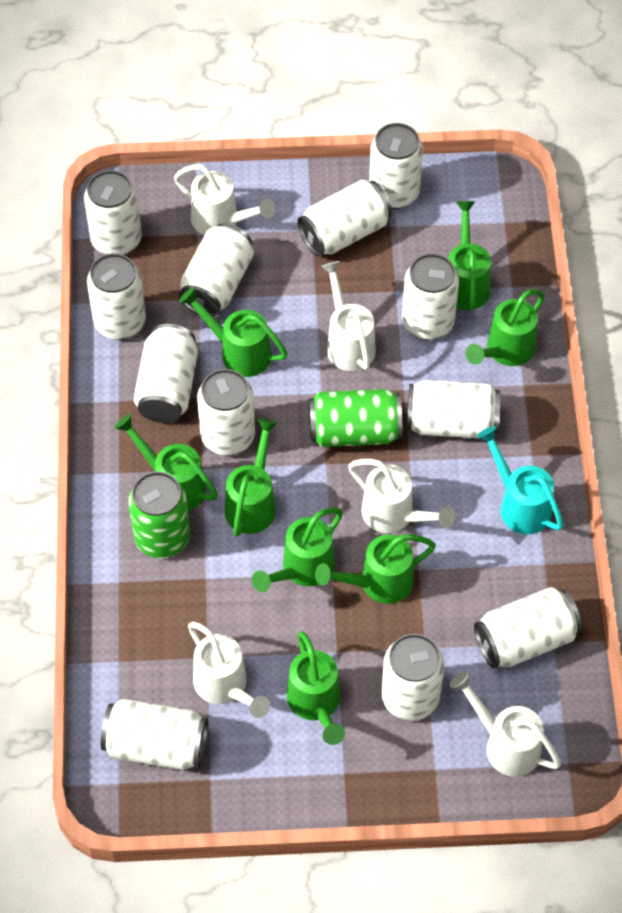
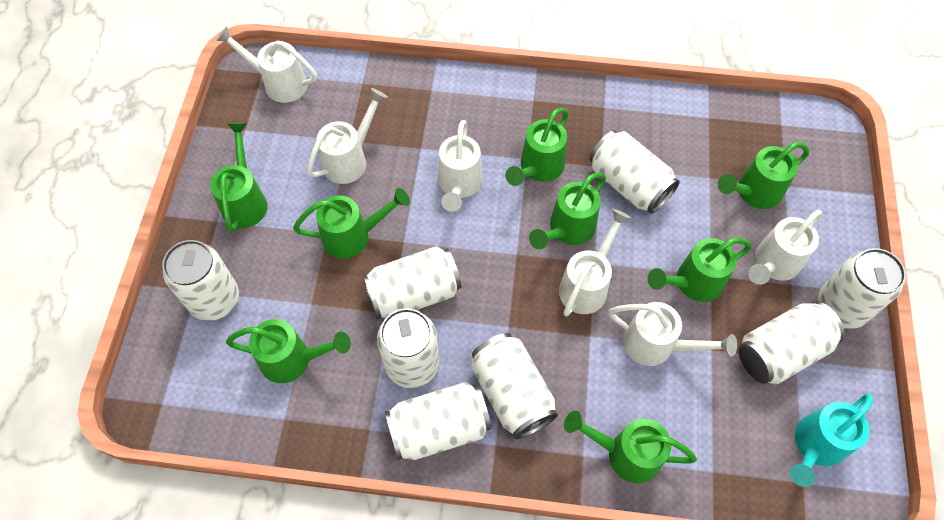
green can: [128,472,190,558] [309,389,402,447] = 2 -> none = 0
white can: [84,170,142,255] [87,253,146,340] [101,699,208,770] [134,324,198,423] [179,223,254,317] [197,369,255,455] [297,180,392,256] [369,123,423,209] [381,634,444,721] [402,253,459,340] [407,380,501,439] [474,587,582,668] = 12 -> [162,240,239,321] [363,246,462,319] [377,308,440,388] [385,382,491,460] [471,333,558,439] [589,130,680,214] [738,301,845,385] [817,248,906,329] = 8
white watering can: [174,164,275,235] [188,622,270,718] [321,261,376,371] [348,459,455,533] [450,671,561,777] = 5 -> [216,26,317,103] [307,88,388,184] [438,120,483,212] [559,209,631,316] [609,302,737,366] [748,210,822,285] = 6

